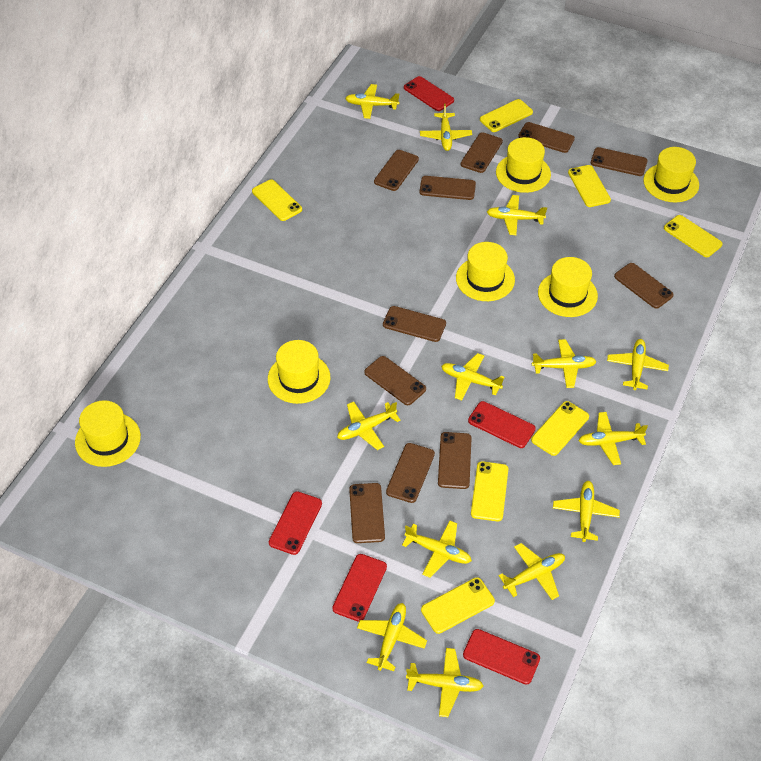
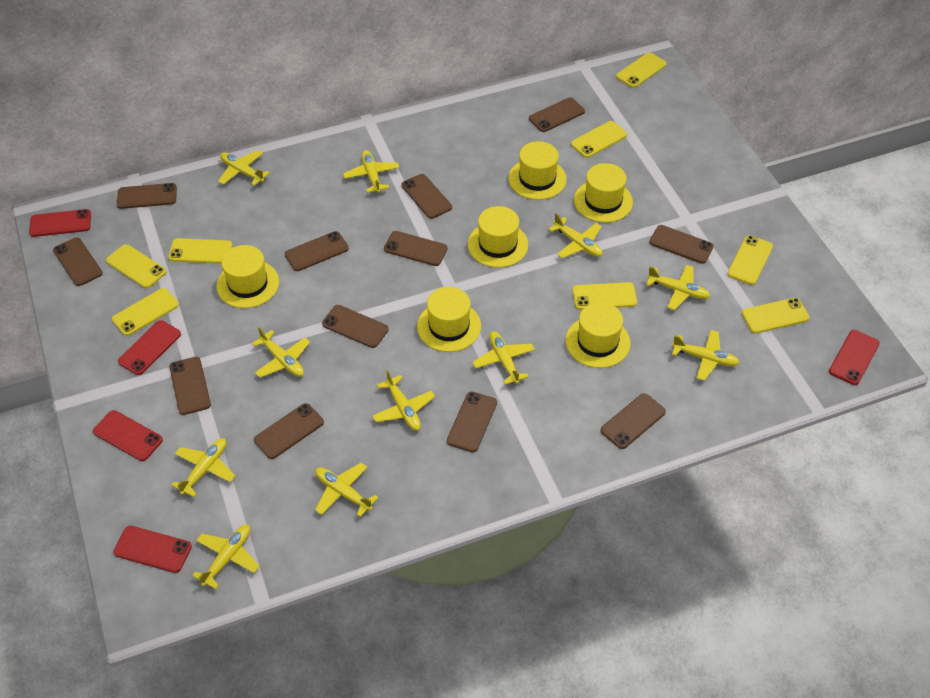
brown phone: [349,483,385,543] [364,356,426,405] [374,150,419,191] [383,306,446,342] [386,443,435,503] [419,176,476,200] [438,432,472,489] [461,132,503,173] [518,122,575,153] [591,147,648,176] [614,263,674,309] = 11 -> [53,237,103,286] [117,183,177,209] [169,357,211,415] [254,403,324,459] [285,231,349,271] [322,305,389,348] [384,231,448,266] [401,174,452,219] [447,391,497,452] [529,97,585,132] [601,393,666,449] [649,225,714,264] = 12
yellow phone: [252,179,302,221] [421,577,495,634] [471,461,508,521] [480,99,533,132] [531,401,589,456] [568,165,611,207] [664,215,723,257] = 7 -> [106,244,166,288] [112,288,179,336] [169,238,232,264] [571,121,627,158] [573,282,637,310] [616,52,667,88] [728,235,773,285] [742,298,809,333] = 8
yellow plane: [337,401,401,450] [345,84,399,119] [357,603,427,671] [402,521,472,578] [406,648,483,717] [420,103,472,151] [441,353,505,401] [487,195,547,235] [498,543,565,600] [532,339,597,388] [553,481,620,542] [578,412,648,465] [607,339,669,390] = 13 -> [171,438,235,497] [192,524,260,589] [218,150,270,186] [252,327,310,378] [315,463,378,517] [343,150,400,193] [372,370,435,431] [473,331,535,385] [548,213,603,258] [646,265,710,310] [672,330,739,381] = 11

